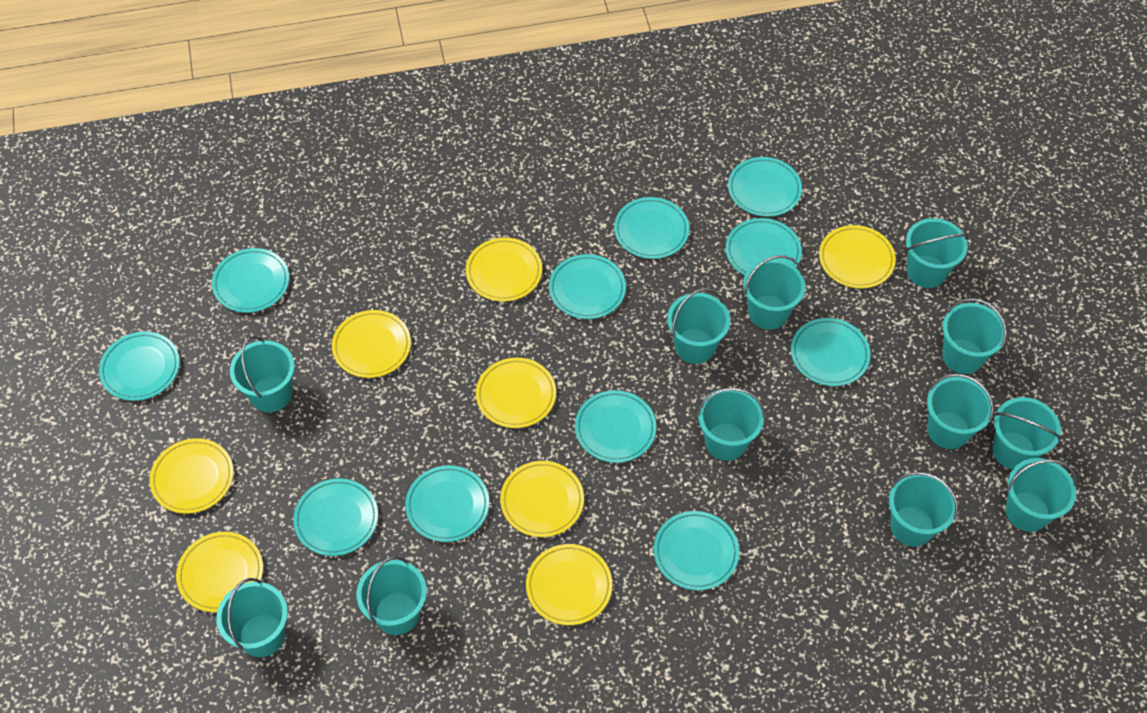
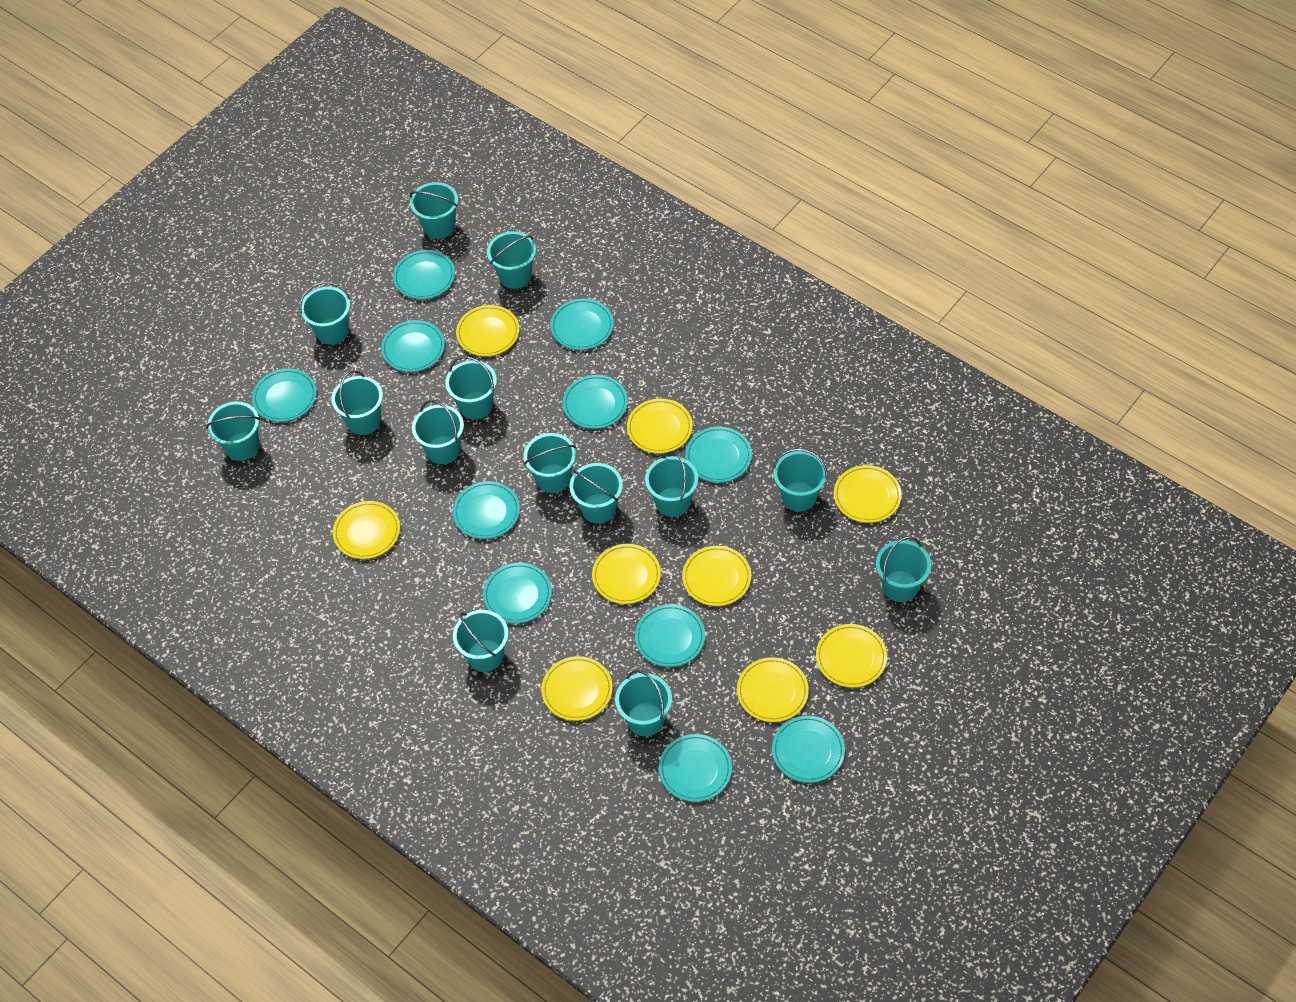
turquoise bucket: [216,578,288,657] [230,336,295,412] [357,556,427,635] [667,288,730,364] [697,388,765,461] [743,255,806,330] [889,472,958,546] [906,218,969,288] [927,374,994,449] [942,298,1007,374] [993,397,1061,469] [1006,458,1077,532] = 12 -> [206,401,260,461] [299,282,350,345] [331,370,383,435] [410,182,458,239] [412,400,464,464] [445,356,497,419] [453,610,509,672] [487,231,536,289] [524,433,576,493] [570,463,623,523] [615,670,672,736] [645,451,698,517] [773,448,828,512] [876,536,931,602] = 14
yellow plate: [149,438,234,514] [176,532,263,612] [332,310,411,378] [466,238,542,302] [476,358,556,428] [500,461,584,537] [526,544,612,625] [819,225,896,288] = 8 -> [333,501,400,559] [456,305,519,356] [541,656,613,721] [592,544,661,604] [627,399,693,453] [682,546,751,606] [737,657,809,722] [816,624,887,688] [834,465,902,523] = 9

